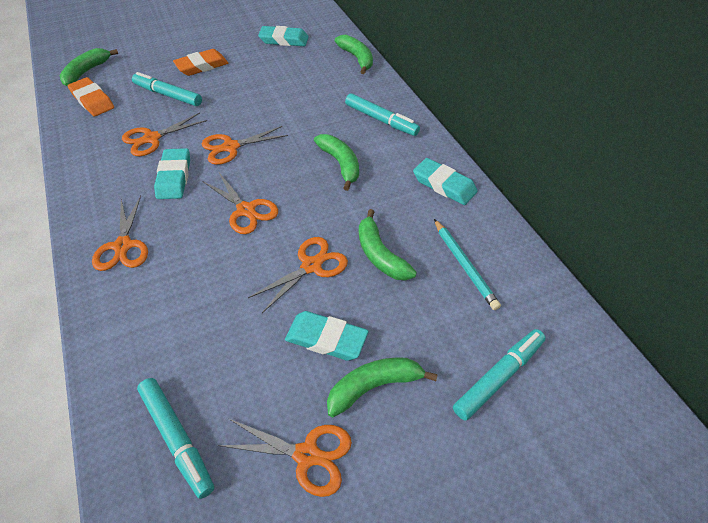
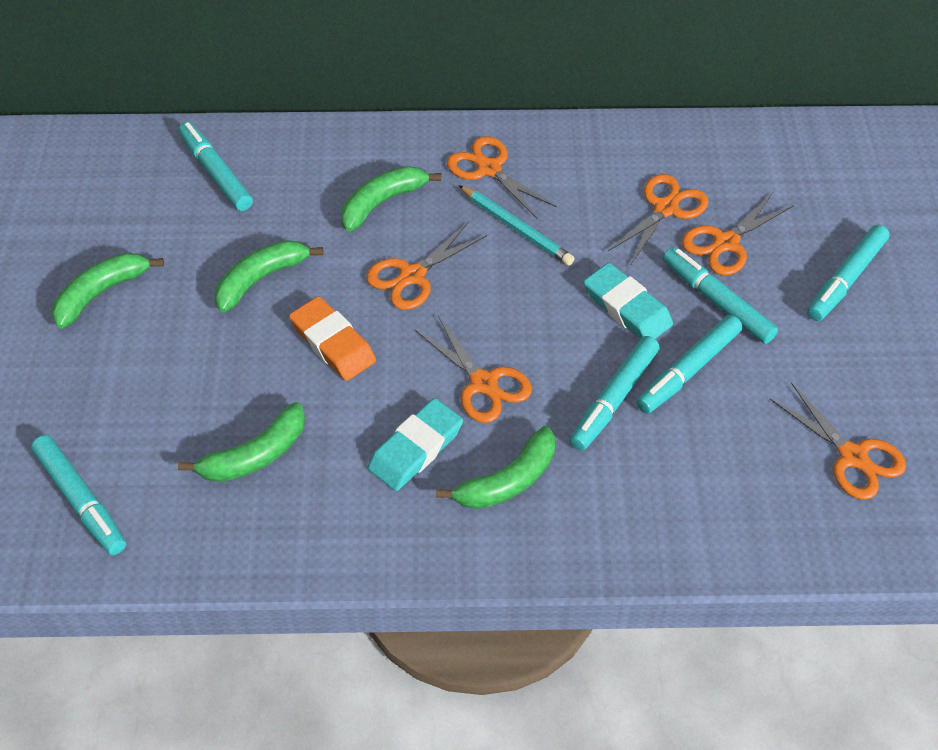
orange eraser: [68,77,114,116] [173,49,228,76] = 2 -> [289,296,376,381] = 1
turquoise eraser: [154,148,190,199] [258,26,309,46] [285,311,368,361] [413,158,477,205] = 4 -> [368,398,463,491] [584,263,673,339] = 2
turquoise marker: [132,72,202,106] [137,378,214,499] [345,93,420,136] [453,329,546,421] = 4 -> [31,435,126,555] [179,122,253,211] [570,336,660,451] [636,315,742,414] [663,247,778,344] [807,225,889,321] = 6

